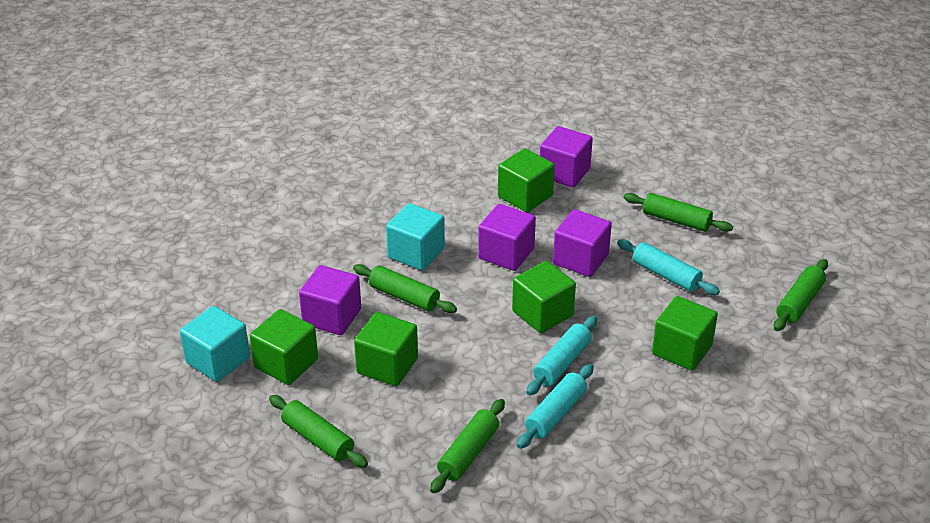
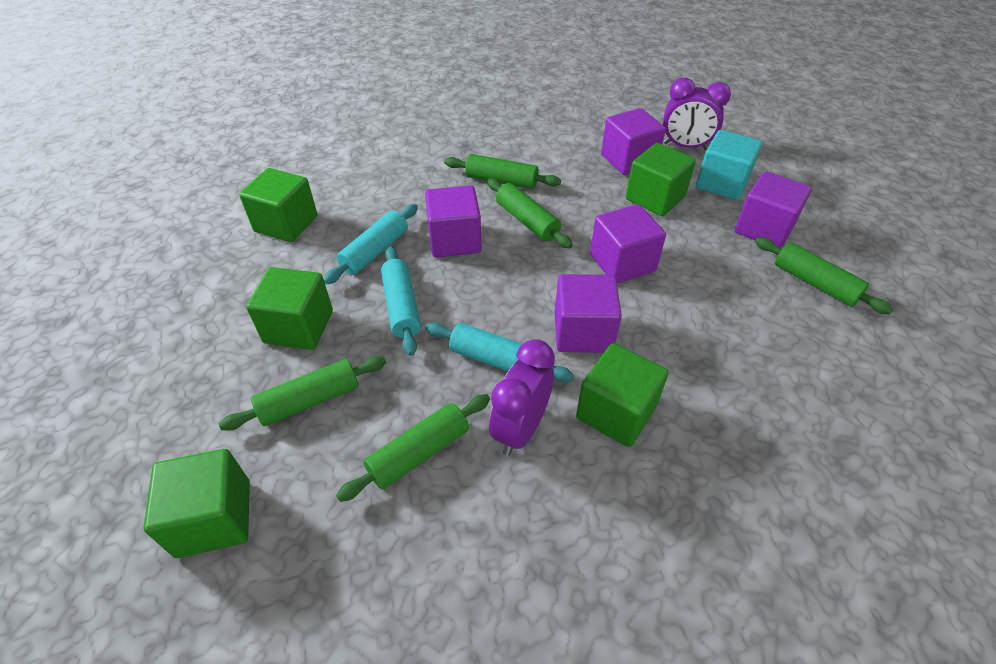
purple clock: none = 0 -> [489,339,555,456] [663,78,731,150] = 2
purple cube: [299,265,361,335] [478,204,536,271] [540,126,593,187] [553,209,612,277] = 4 -> [425,185,482,258] [555,274,622,353] [590,204,666,283] [601,108,666,175] [735,172,812,248] = 5
turquoise cube: [180,306,250,382] [386,203,445,271] = 2 -> [696,130,763,200] = 1

